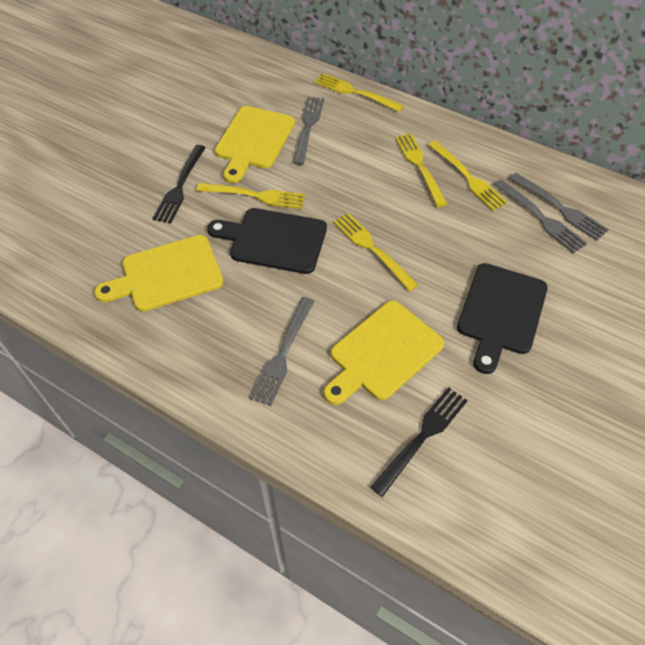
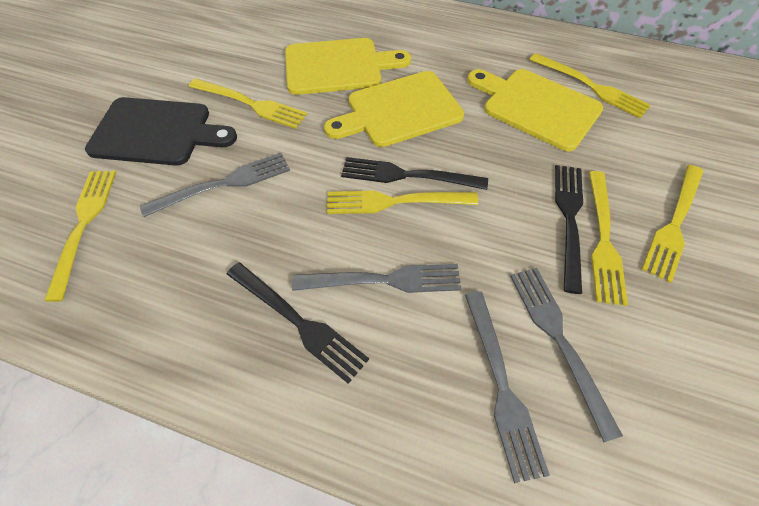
black cutting board: [207,208,327,274] [457,263,548,374] = 2 -> [85,97,237,166] = 1
black fork: [153,145,206,224] [370,387,468,497] = 2 -> [227,262,369,384] [341,157,488,190] [555,165,583,294] = 3
yellow fork: [197,183,305,209] [314,73,404,112] [333,213,419,291] [395,133,448,207] [428,141,507,211] = 5 -> [44,171,116,302] [189,78,307,129] [327,191,478,214] [530,53,651,118] [589,171,628,306] [641,165,703,283] = 6

